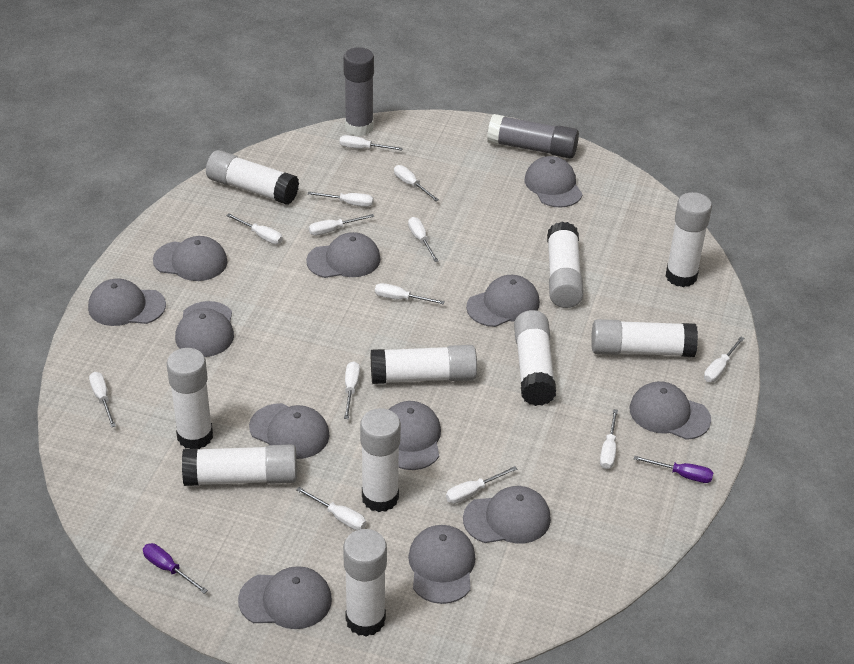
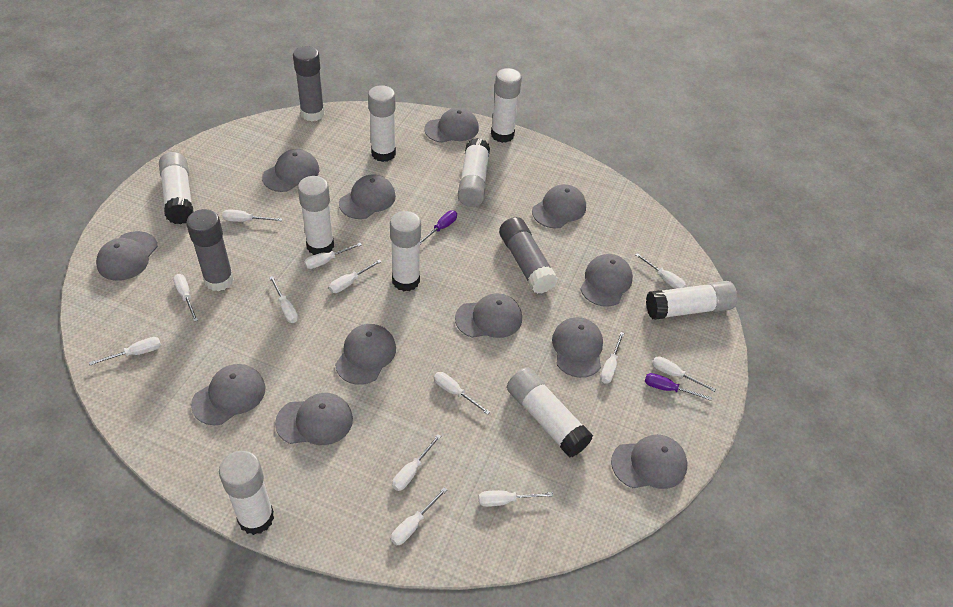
grey glue stick: [343,47,374,136] [487,114,579,159] = 2 -> [186,209,234,291] [293,46,325,121] [499,217,558,294] = 3
white glue stick: [167,348,213,449] [182,444,297,486] [206,150,299,205] [343,529,387,637] [360,408,401,512] [371,345,477,384] [514,310,556,406] [547,222,584,308] [591,319,698,357] [666,192,712,287] = 10 -> [159,152,194,224] [219,451,274,535] [298,176,334,255] [368,85,396,162] [390,211,421,291] [458,138,490,207] [491,68,522,143] [507,367,593,458] [646,281,737,320] = 9

